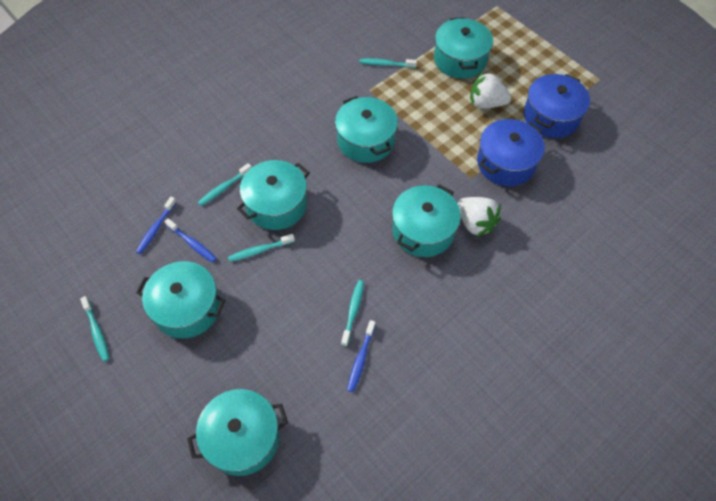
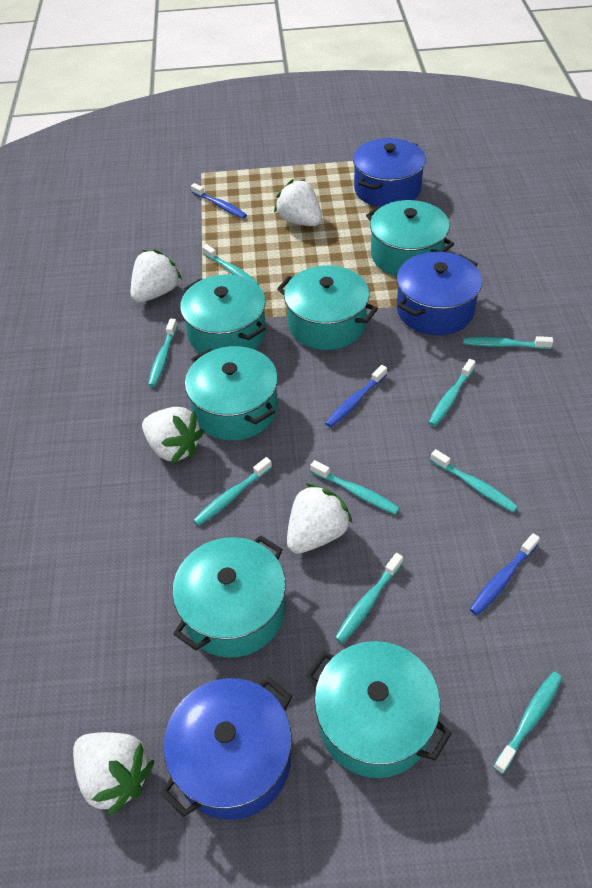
blue pot: [477,119,545,186] [524,74,590,138] = 2 -> [160,677,292,820] [353,138,426,207] [397,252,482,335] = 3
turquoise toothbrush: [80,296,110,362] [198,163,252,206] [228,234,295,262] [341,280,364,346] [359,58,417,68] = 5 -> [148,319,178,387] [193,457,272,526] [202,244,259,286] [310,460,400,515] [335,553,403,643] [428,359,476,427] [430,449,518,512] [463,336,553,349] [493,672,562,774] = 9
white strawberry: [458,197,501,237] [470,72,511,109] = 2 -> [73,732,155,816] [131,250,182,302] [142,407,204,464] [274,179,322,226] [287,483,353,554] = 5

